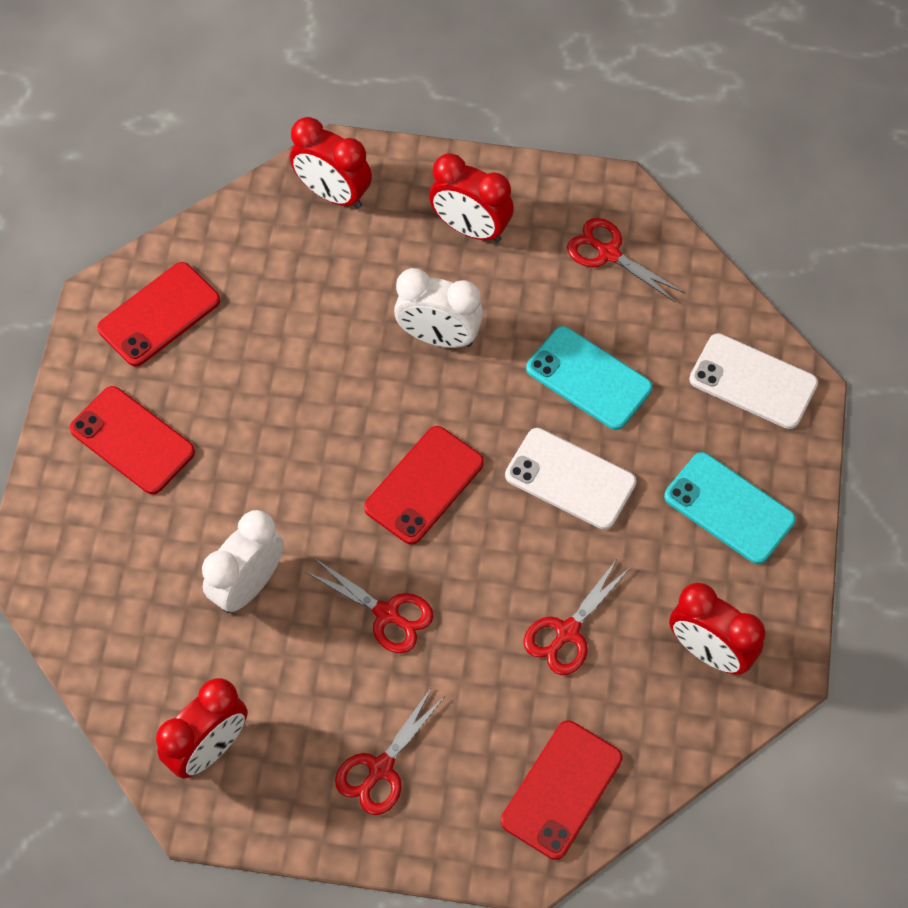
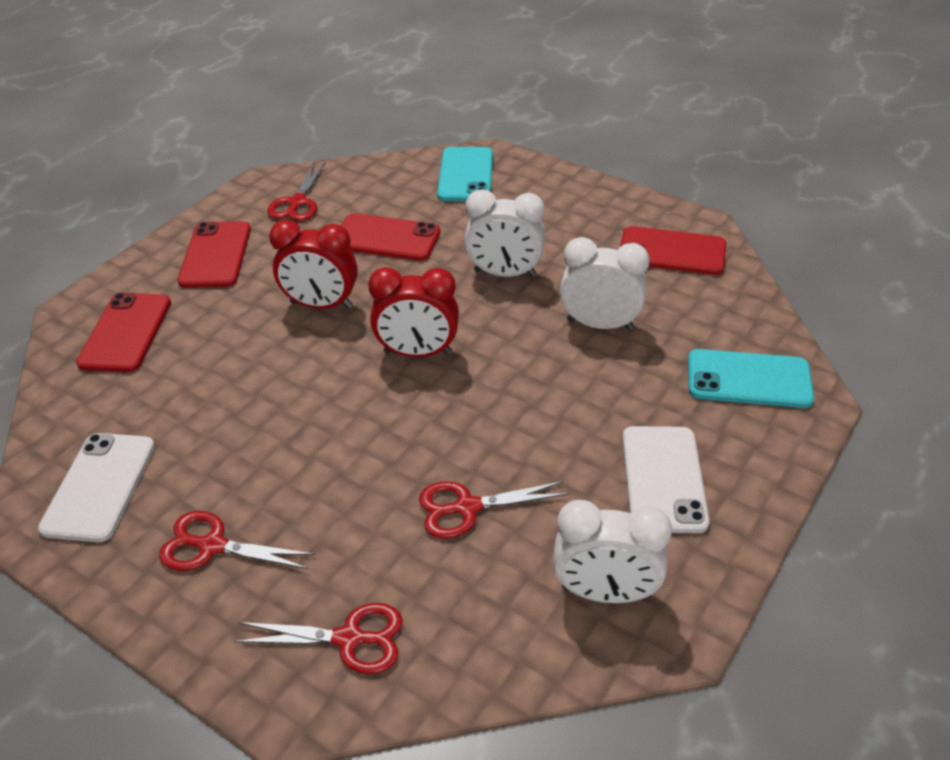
red clock: [156,678,248,779] [290,117,372,209] [429,153,514,242] [669,583,765,675] = 4 -> [269,220,358,309] [368,267,459,357] = 2
white clock: [202,510,284,613] [394,268,483,348] = 2 -> [464,189,546,277] [553,500,672,603] [560,237,650,330] = 3

